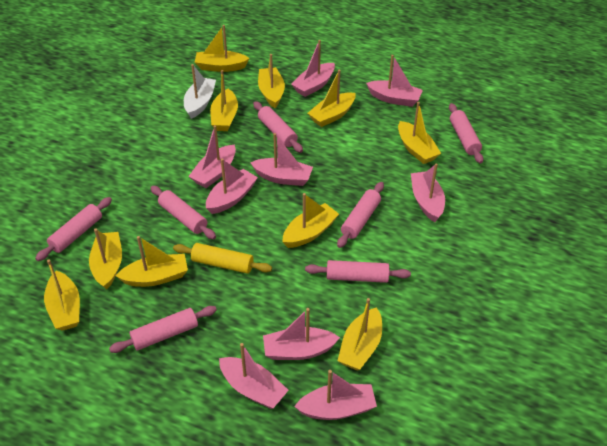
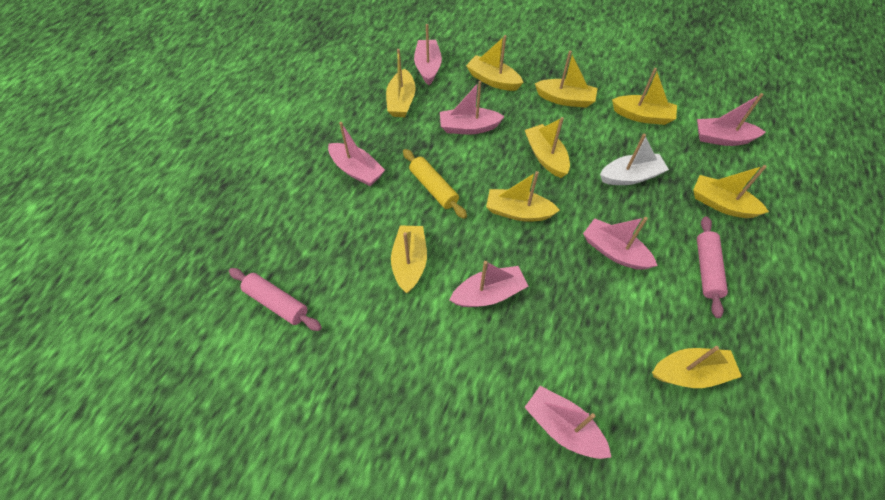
pink boat: [189,125,236,188] [206,159,258,214] [219,343,289,409] [250,133,313,186] [263,308,340,360] [291,40,335,97] [294,370,377,420] [366,55,423,107] [411,163,445,222] = 9 -> [328,122,385,186] [414,24,442,85] [440,81,505,134] [449,261,528,307] [524,386,611,459] [583,217,658,270] [697,93,765,146] = 7
pink rolling pin: [35,197,112,261] [109,306,217,353] [151,186,216,239] [253,101,303,153] [305,260,411,283] [337,182,384,248] [449,103,483,164] = 7 -> [229,268,322,331] [697,216,728,318] = 2
yellow boat: [44,259,80,331] [89,229,122,290] [116,236,188,287] [195,25,250,72] [210,70,238,131] [258,54,285,108] [282,193,339,248] [308,69,356,127] [338,298,382,371] [398,102,441,164] = 10 -> [386,49,416,117] [391,225,427,293] [466,35,524,91] [486,171,560,222] [525,117,570,178] [535,51,598,108] [612,68,677,125] [652,346,742,388] [693,165,769,218] = 9

